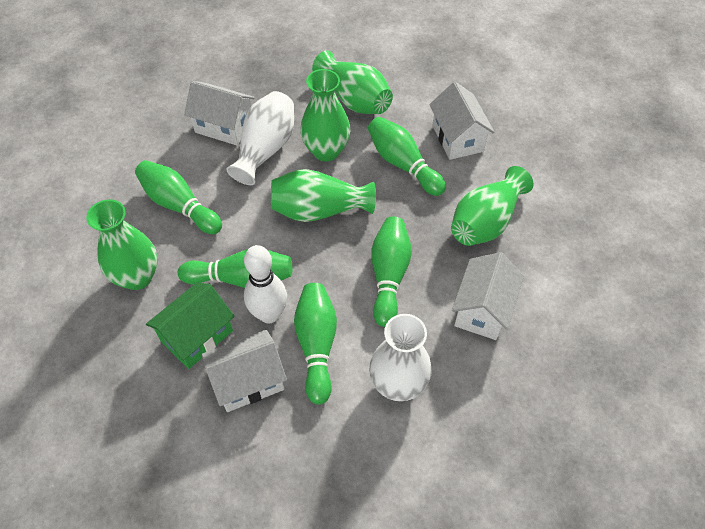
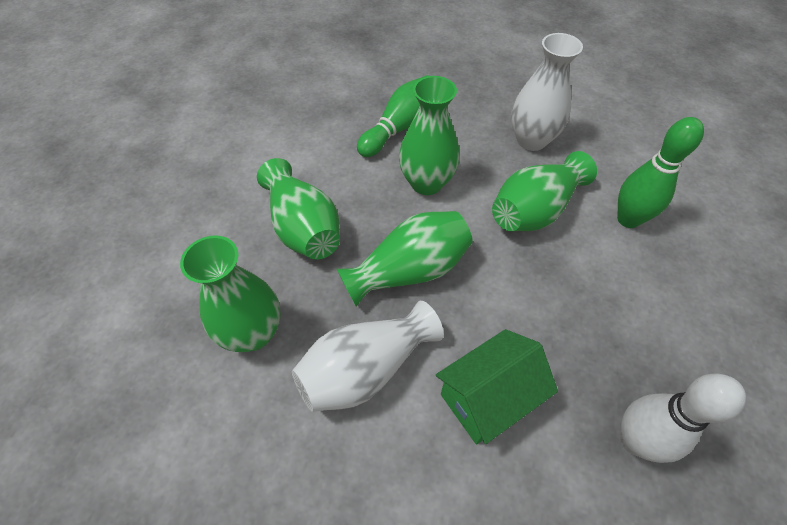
green bowling pin: [135,160,222,234] [178,249,292,288] [294,283,337,405] [368,117,446,196] [371,217,412,327] = 5 -> [357,75,429,157] [617,117,704,228] = 2
white house: [184,81,255,145] [202,330,287,412] [429,82,495,160] [452,252,524,340] = 4 -> none = 0

